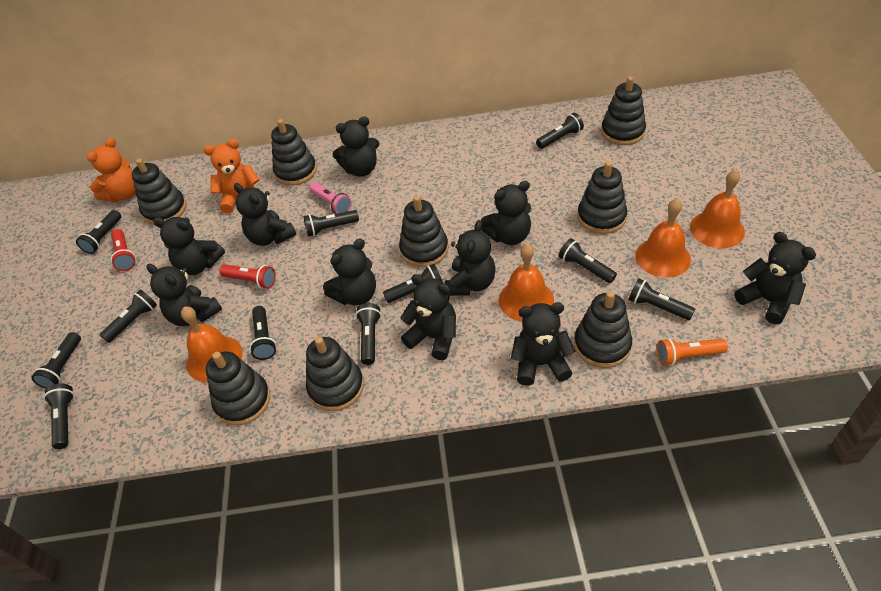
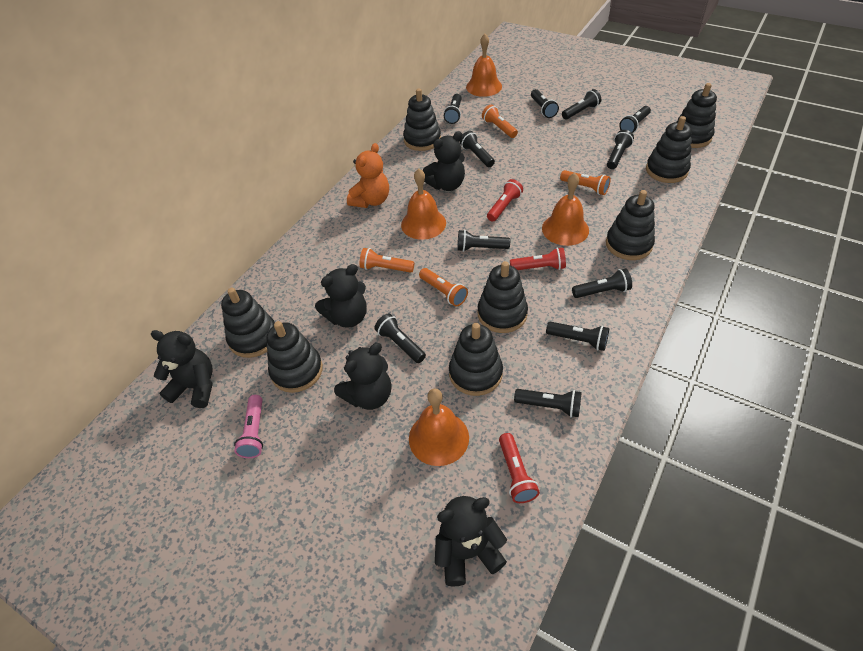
black teddy bear: [147,264,222,326] [153,217,225,275] [234,183,297,246] [323,238,376,305] [333,116,379,177] [400,274,456,360] [445,220,496,296] [481,181,531,245] [511,303,575,386] [735,232,816,324] = 10 -> [150,330,213,408] [315,264,367,328] [334,343,392,410] [423,131,465,191] [435,496,507,586] = 5
orange flashlight: [657,338,728,366] = 1 -> [360,248,414,273] [419,268,468,307] [482,105,518,138] [560,170,611,195] = 4
orange teddy bear: [87,138,136,202] [204,139,260,214] = 2 -> [347,143,389,208] = 1
red flashlight: [111,229,136,271] [219,264,276,289] = 2 -> [487,179,523,221] [499,433,540,503] [510,247,566,270] = 3

